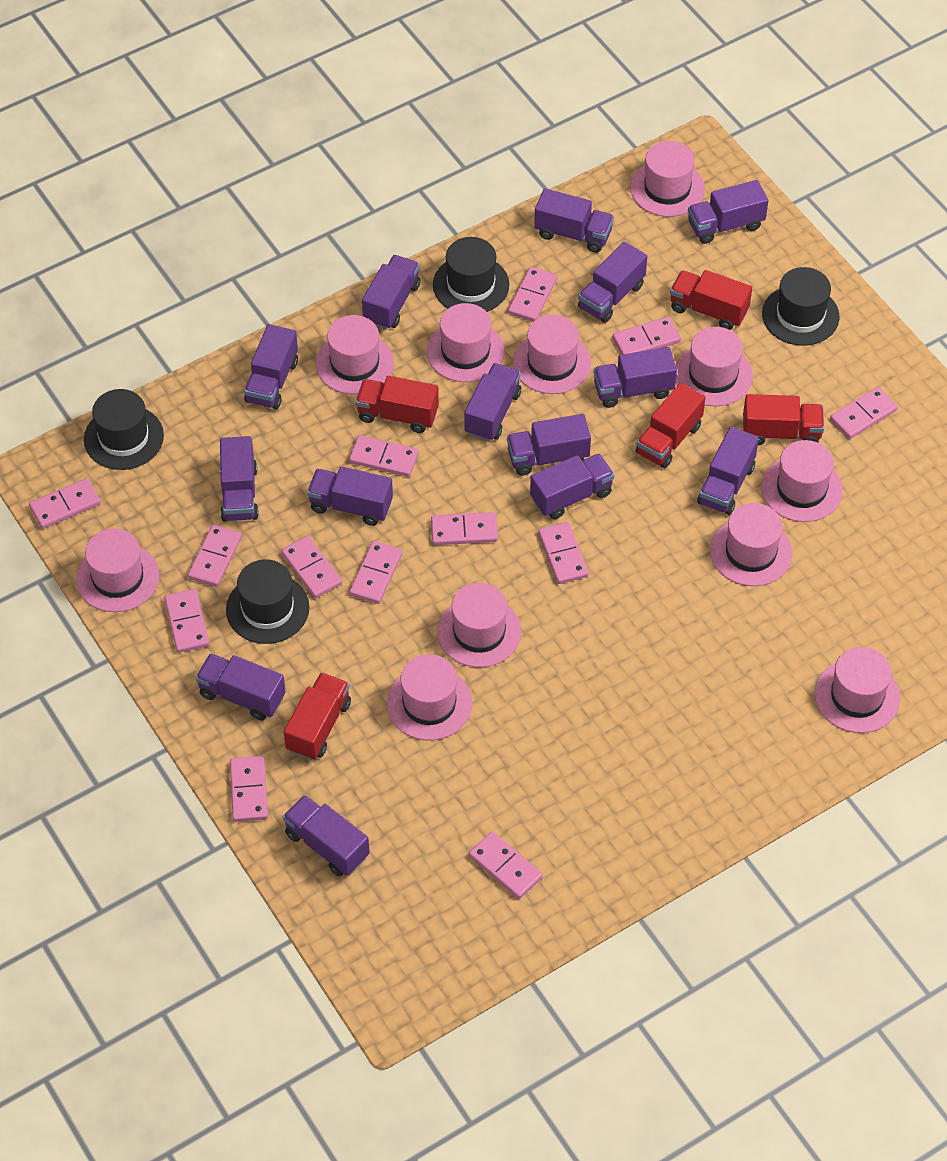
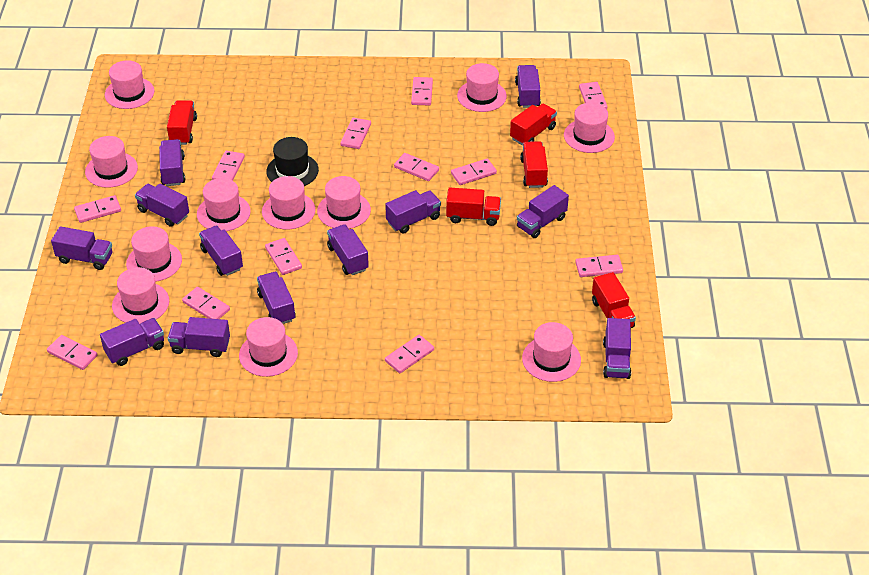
black hat: [84,389,164,470] [226,559,309,644] [433,237,509,312] [762,267,840,346] = 4 -> [266,137,319,186] = 1
pink domino: [29,478,101,529] [164,589,210,653] [188,524,242,587] [230,756,268,822] [281,536,342,598] [349,435,419,477] [349,541,403,604] [431,512,498,545] [469,831,543,899] [508,267,557,322] [538,522,589,584] [613,317,681,355] [830,387,898,439] = 13 -> [47,335,98,370] [74,195,121,223] [182,287,230,319] [212,151,245,181] [265,238,302,275] [340,118,371,149] [385,335,434,373] [394,153,439,181] [411,77,433,105] [451,158,497,185] [575,255,623,277] [579,82,607,109] = 12
purple truck: [196,653,286,721] [220,436,259,521] [244,324,298,409] [283,795,369,876] [307,466,393,526] [362,255,421,330] [464,363,521,441] [507,414,591,476] [530,453,614,519] [534,188,614,253] [578,242,647,323] [594,347,677,408] [688,180,769,244] [697,427,759,515] = 14 -> [51,226,112,270] [100,318,164,366] [135,183,189,227] [159,139,186,186] [168,317,230,357] [199,226,243,276] [257,272,296,324] [327,224,369,275] [385,190,441,234] [515,65,541,108] [517,185,569,238] [603,318,631,379] = 12

